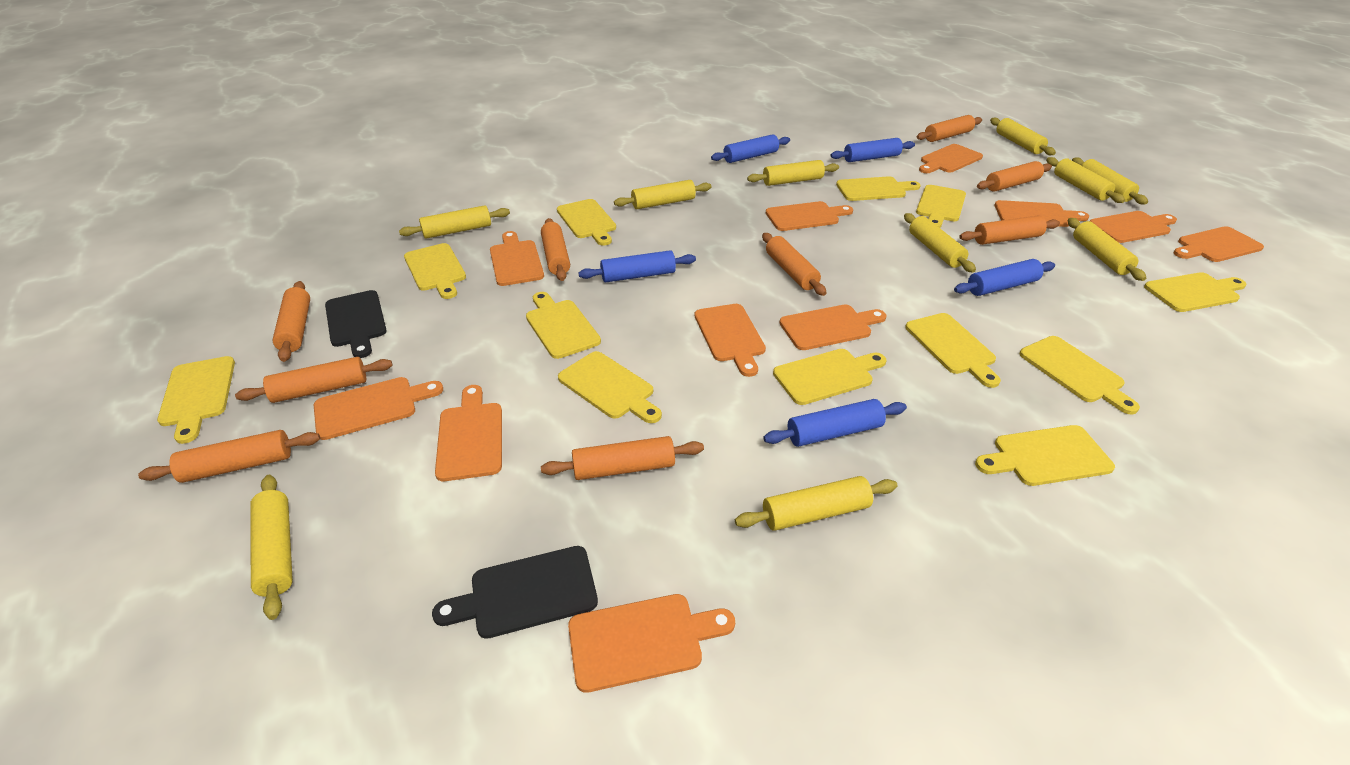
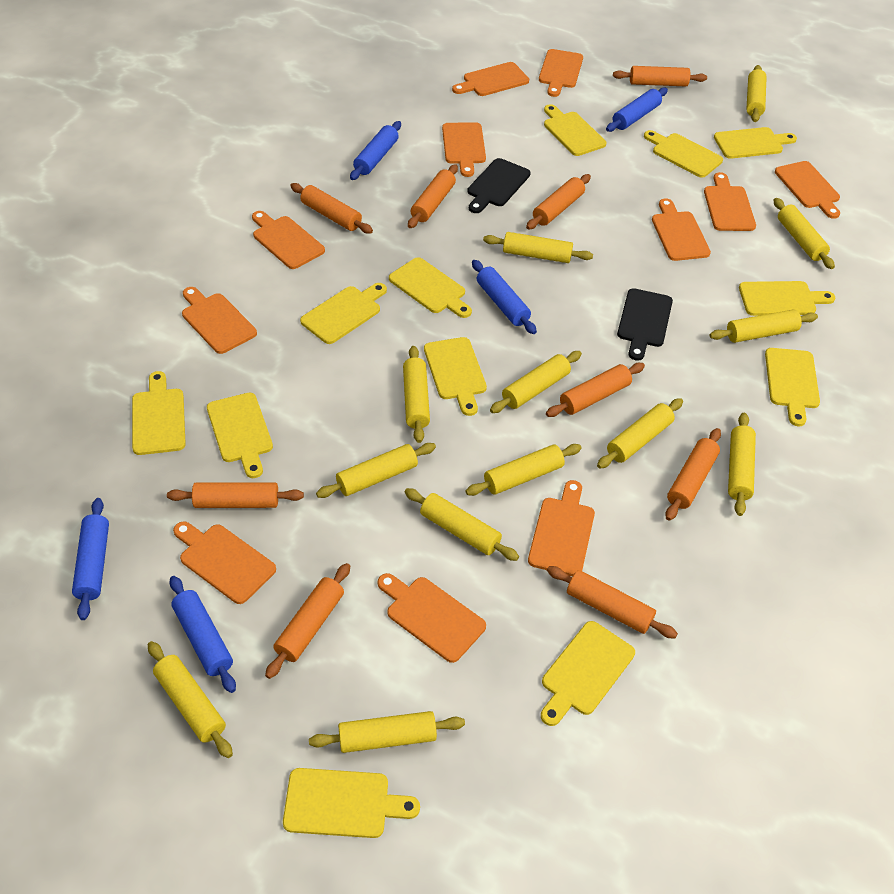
yellow rolling pin: [250,475,293,620] [399,205,510,239] [614,180,711,209] [735,476,897,531] [747,160,839,186] [904,213,976,273] [990,118,1056,155] [1046,157,1125,203] [1068,218,1146,281] [1072,157,1148,204] = 10 -> [148,641,233,758] [309,711,465,753] [316,443,436,498] [403,346,430,443] [404,488,519,561] [466,444,582,496] [483,232,593,263] [490,351,582,413] [597,398,683,469] [710,309,818,343] [728,413,756,516] [746,65,767,122] [774,198,835,269] = 13

